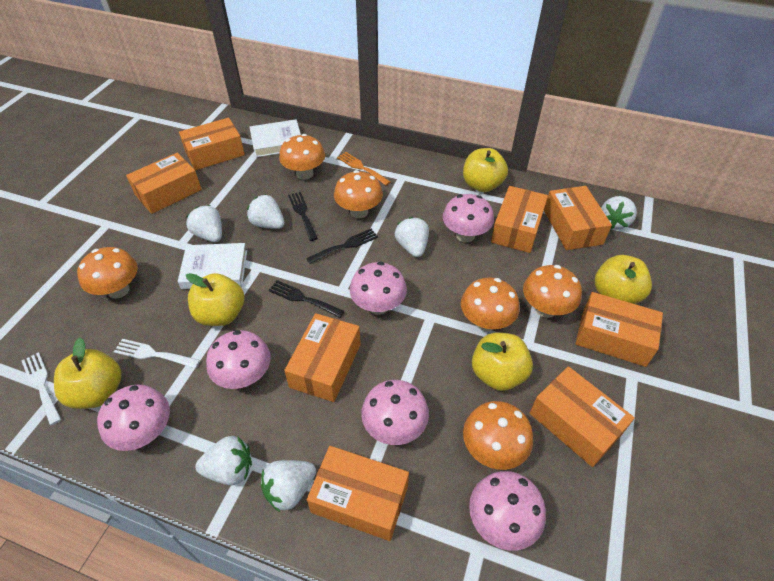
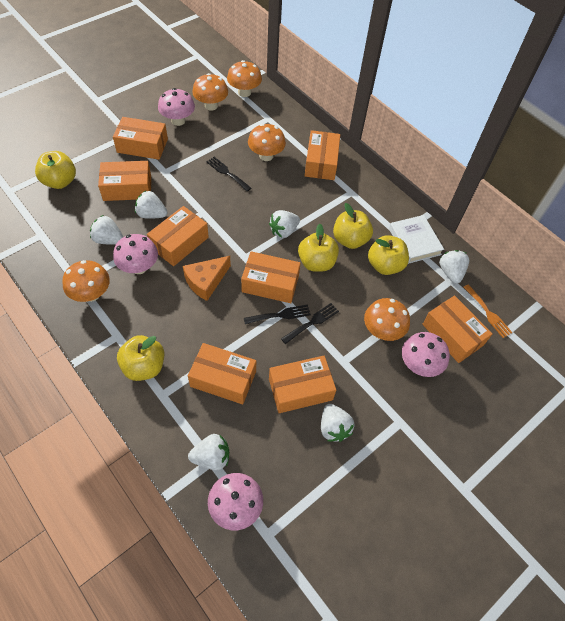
orange cheese: none = 0 -> [183,256,231,301] = 1
orange mushroom: [77,247,138,299] [279,134,325,180] [334,170,383,218] [461,278,520,331] [463,401,533,470] [523,265,582,318] = 6 -> [62,260,110,302] [192,73,228,110] [227,60,262,97] [248,124,286,161] [364,298,410,341] = 5
pink mushroom: [97,384,170,451] [206,330,271,389] [350,262,407,315] [361,380,429,445] [443,194,494,242] [469,471,546,551] = 6 -> [113,234,158,274] [158,88,195,126] [208,473,263,530] [402,332,450,377] = 4
white book: [178,243,247,289] [250,119,301,157] = 2 -> [389,215,444,264] = 1
white fork: [21,352,61,426] [114,339,200,369] = 2 -> none = 0

